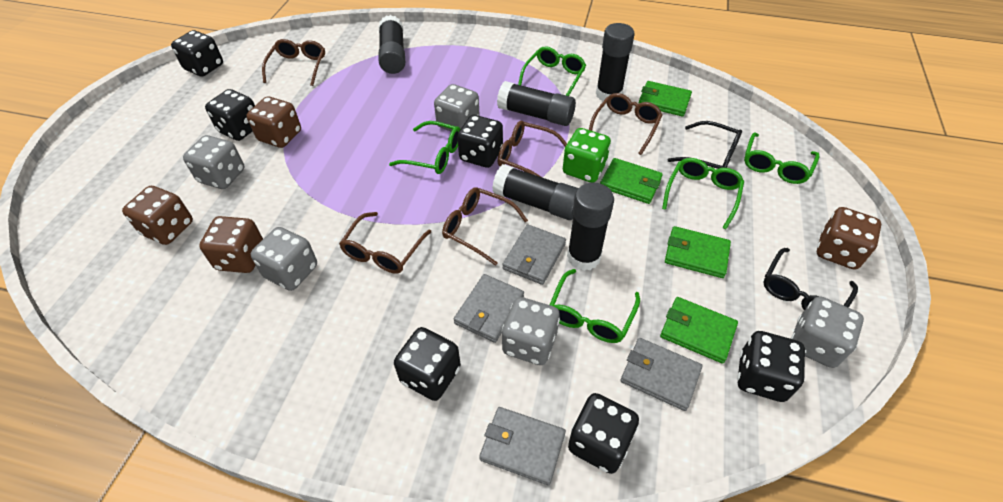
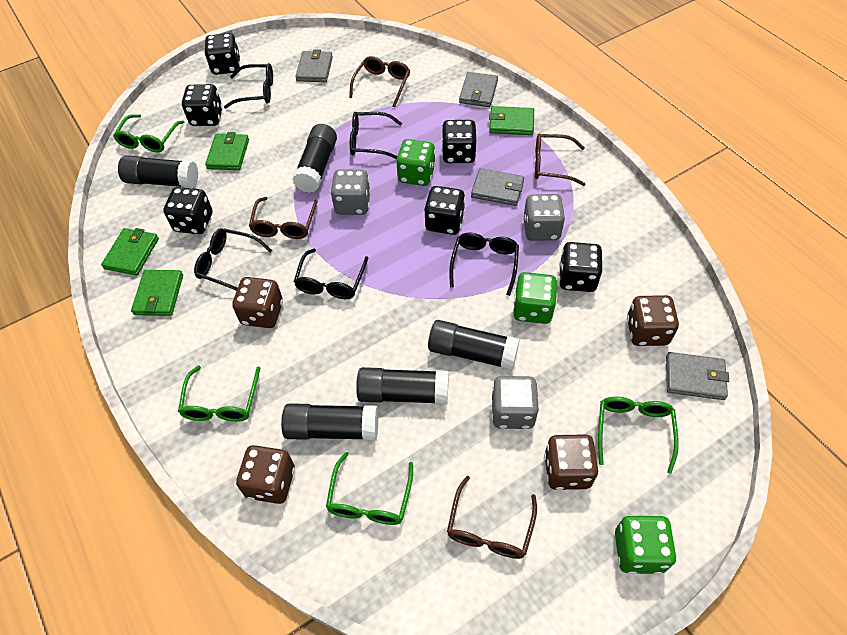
black glasses: [668,121,742,169] [763,248,858,310] = 2 -> [194,228,272,291] [224,63,273,109] [294,249,368,299] [350,112,402,159] [449,232,519,296] = 5
brown glasses: [262,39,325,86] [339,212,431,274] [442,187,528,266] [498,121,567,177] [589,93,662,155] = 5 -> [249,197,318,239] [349,56,410,107] [447,476,537,559] [535,134,586,186] = 4
green dice: [563,128,611,183] = 1 -> [396,139,435,186] [513,272,557,324] [615,515,676,575] = 3
green glasses: [389,121,460,174] [518,46,586,96] [550,269,640,343] [662,158,744,229] [744,132,820,184] = 5 -> [113,114,184,153] [178,366,260,422] [326,452,413,525] [598,396,679,474] = 4
grey dice: [183,135,245,189] [251,227,317,291] [434,84,480,131] [502,297,560,365] [791,296,864,368] = 5 -> [330,169,371,215] [492,376,539,429] [523,194,565,241] = 3

